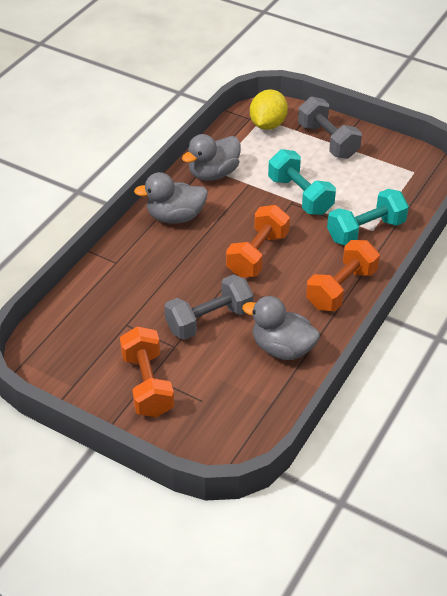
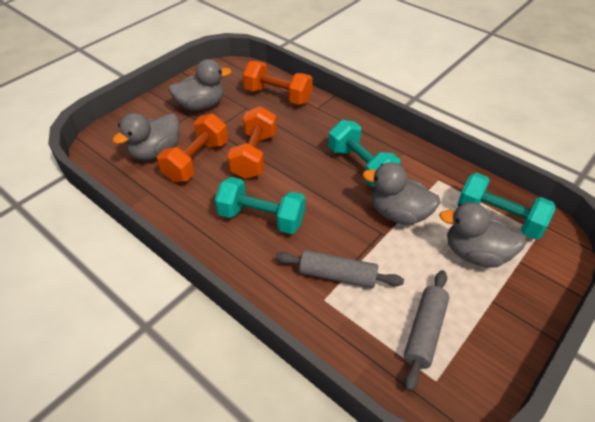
grey duck: [134,172,208,224] [182,134,241,181] [242,296,320,360] = 3 -> [112,113,180,160] [168,59,232,111] [363,162,441,225] [439,202,526,268] = 4
grey dumbbell: [164,274,253,340] [298,97,362,159] = 2 -> none = 0
grey rolling pin: none = 0 -> [275,250,404,288] [404,270,449,391] = 2
turquoise dumbbell: [268,149,336,215] [327,189,409,245] = 2 -> [215,177,305,234] [328,120,400,187] [457,173,555,239] = 3
yellow lemon: [250,89,288,130] = 1 -> none = 0

